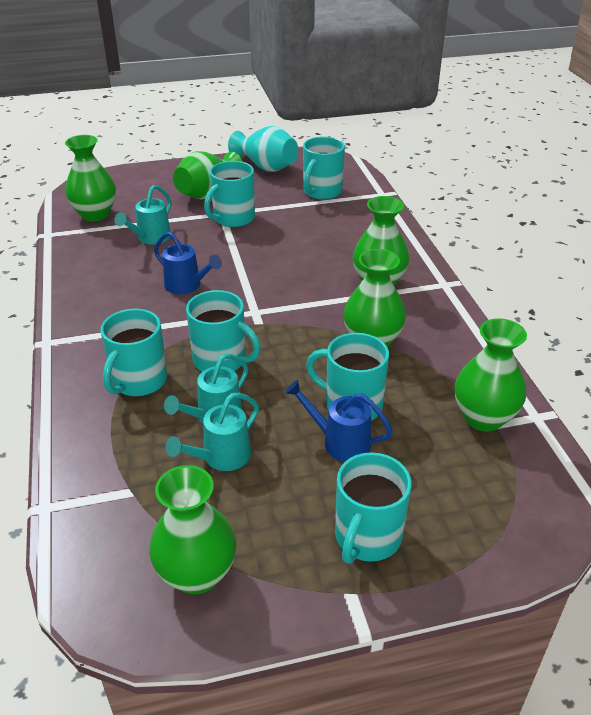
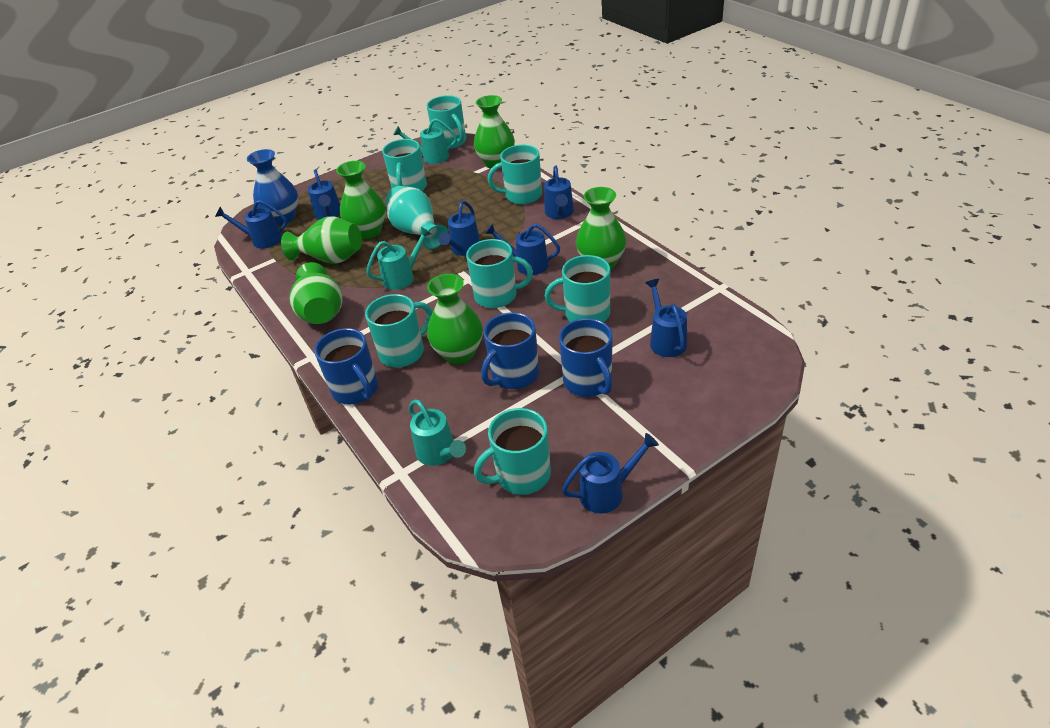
blue mug: none = 0 -> [314,328,378,404] [481,312,539,389] [559,318,612,397] = 3
blue vase: none = 0 -> [247,149,298,225] = 1
blue watering can: [154,231,222,294] [285,380,393,462] = 2 -> [215,200,288,248] [308,170,340,220] [438,201,480,256] [485,223,560,275] [544,166,574,219] [562,433,659,514] [646,279,687,357] = 7
turquoise mug: [100,308,167,396] [186,290,261,372] [204,161,255,227] [303,136,345,200] [306,333,389,421] [335,452,412,564] = 6 -> [365,294,432,367] [382,139,427,191] [427,95,466,149] [466,239,533,308] [474,408,551,495] [488,145,542,204] [545,255,610,322] = 7

